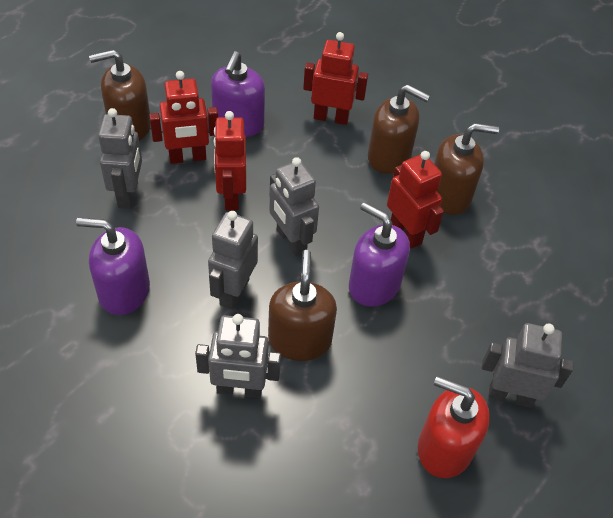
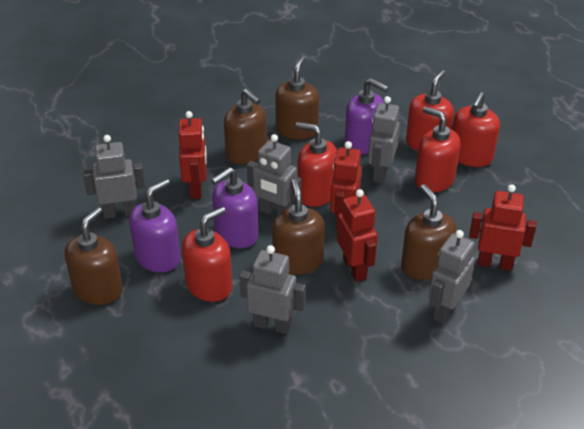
brown soap dispenser: [89,49,151,140] [268,250,337,361] [368,84,430,174] [434,123,499,215] = 4 -> [64,207,123,305] [224,88,267,165] [272,179,325,275] [275,56,319,140] [401,184,457,280] = 5
red soap dispenser: [418,376,490,478] = 1 -> [182,207,233,302] [296,122,337,207] [406,70,454,151] [415,106,460,193] [452,92,500,167] = 5

